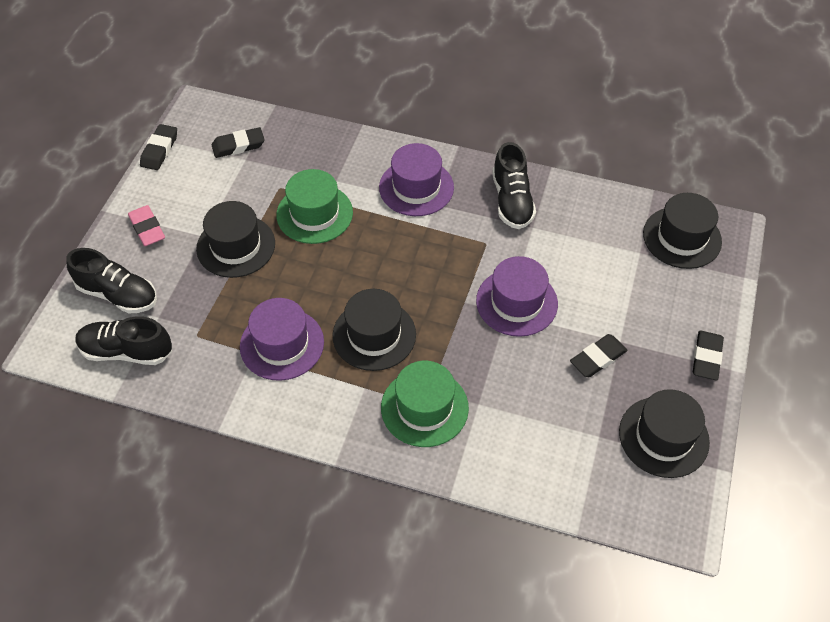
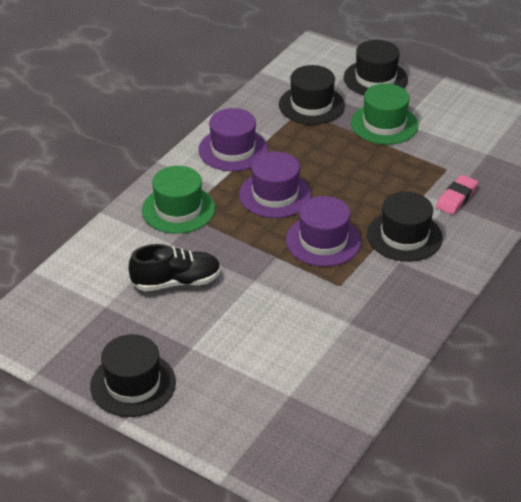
black eraser: [140,124,177,170] [212,127,265,158] [570,334,628,377] [693,331,724,380] = 4 -> none = 0
black shoe: [66,248,157,313] [75,316,172,365] [492,142,536,229] = 3 -> [128,244,221,291] = 1

